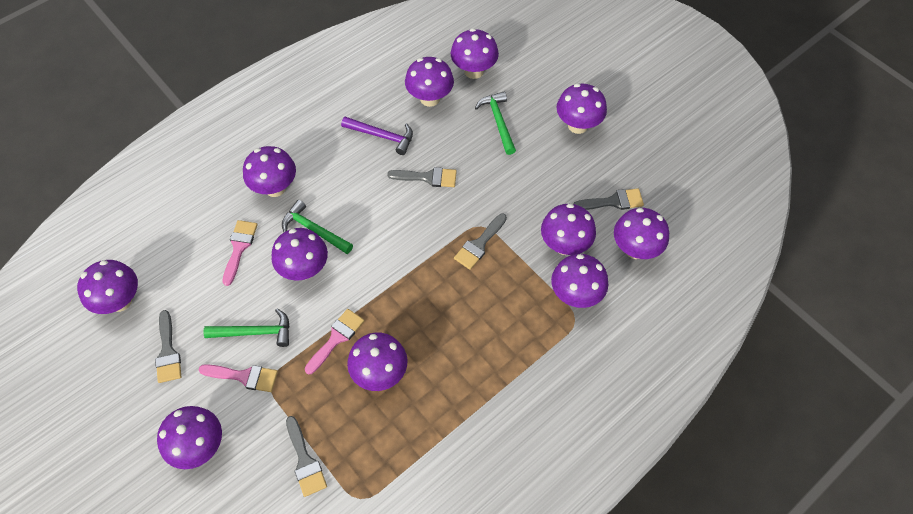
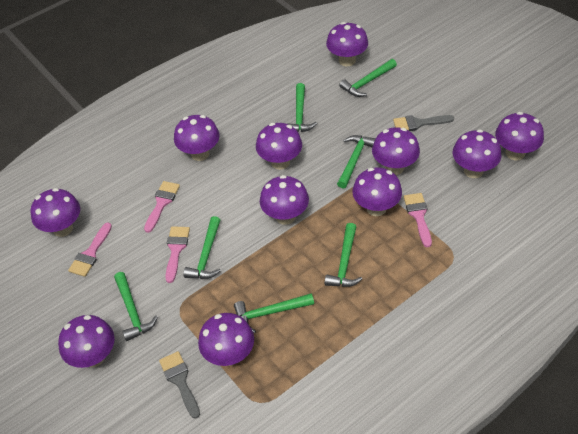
green hammer: [203,308,290,347] [282,200,353,254] [475,91,516,155] = 3 -> [114,272,158,341] [183,216,221,279] [234,293,314,333] [286,83,317,132] [325,223,362,287] [337,135,376,189] [339,59,397,97] = 7
grey brush: [155,310,181,383] [286,416,327,497] [387,167,457,187] [454,214,507,270] [573,188,644,210] = 5 -> [159,351,200,419] [393,115,454,131] = 2
pink brush: [199,364,278,392] [222,220,258,286] [305,309,364,374] = 3 -> [68,223,112,277] [144,181,180,233] [165,226,190,283] [404,193,432,247] = 4
purple hammer: [341,117,413,155] = 1 -> none = 0

